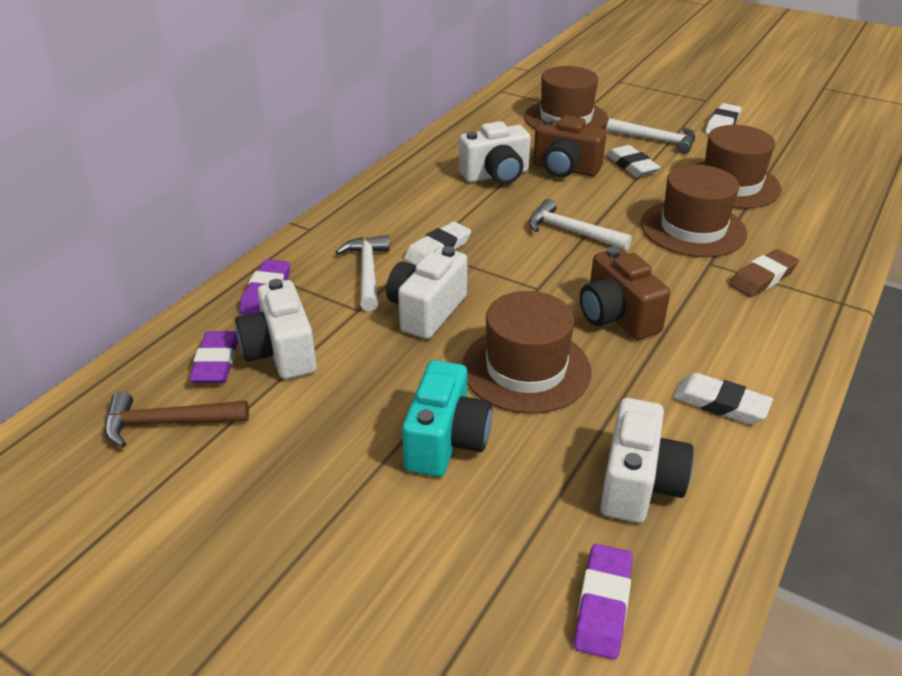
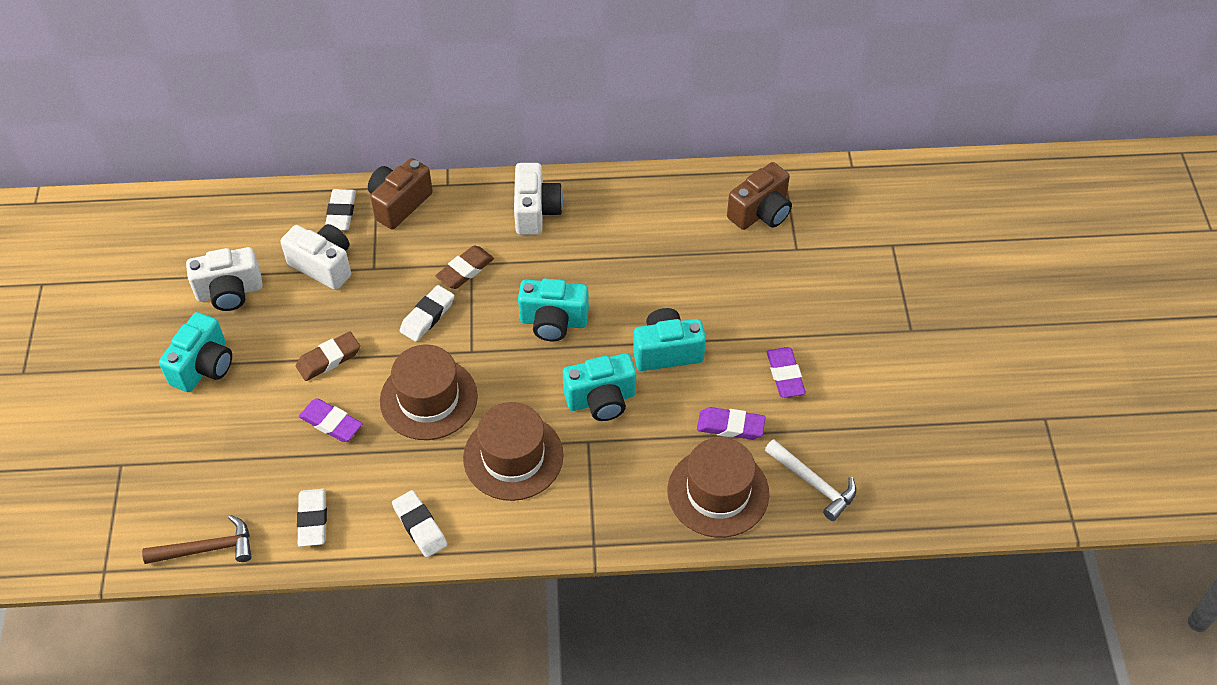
brown eraser: [729,249,799,297] = 1 -> [296,331,360,381] [435,246,494,289] = 2
brown hat: [462,291,591,414] [524,66,608,130] [641,165,747,257] [694,125,781,209] = 4 -> [380,345,478,440] [463,402,563,501] [667,437,769,538] = 3
turquoise camera: [402,360,492,477] = 1 -> [159,312,232,392] [518,278,589,341] [563,353,636,421] [633,308,706,371] = 4
white camera: [236,279,317,379] [386,246,468,339] [459,121,531,185] [600,398,694,523] = 4 -> [186,247,263,311] [281,224,351,290] [514,163,563,235] = 3
white hammer: [336,235,389,311] [529,199,632,250] [607,118,695,154] = 3 -> [765,439,856,521] = 1

